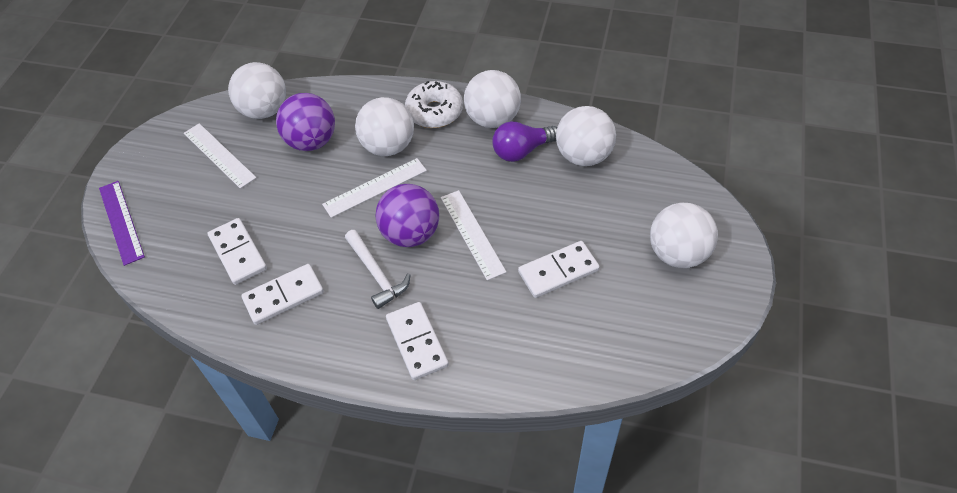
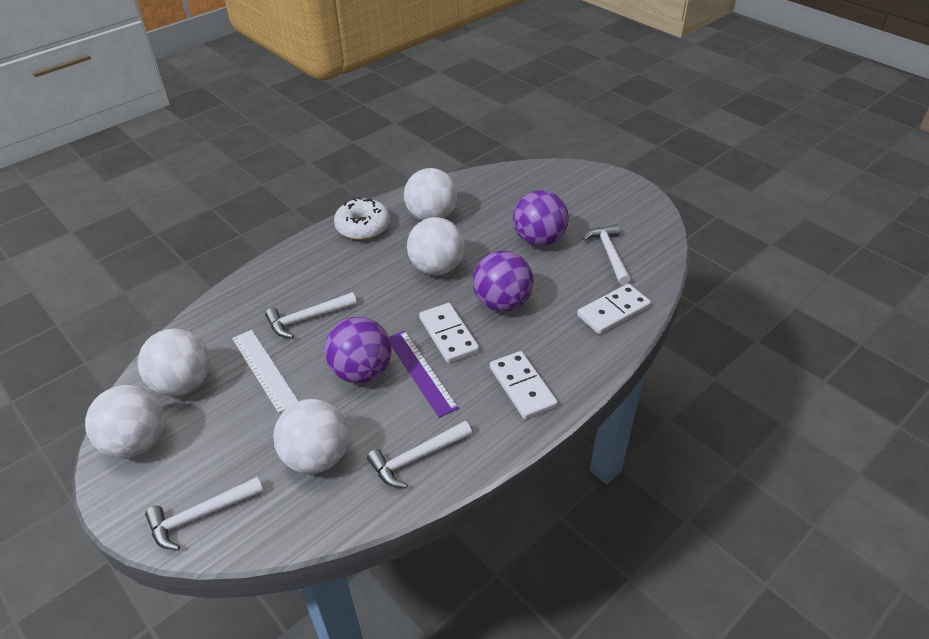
purple ball: [276,93,335,151] [375,184,439,247] = 2 -> [325,317,392,383] [473,251,534,312] [513,190,569,246] = 3
purple light bulb: [492,121,557,162] = 1 -> none = 0
white domino: [208,218,267,285] [241,264,324,325] [386,302,449,380] [518,241,600,298] = 4 -> [419,303,480,363] [490,351,558,419] [577,284,651,334] = 3
white hammer: [345,230,410,309] = 1 -> [145,476,264,550] [265,292,357,338] [367,421,472,488] [583,225,631,285] = 4
white ruler: [184,123,256,189] [322,158,427,218] [441,190,506,281] = 3 -> [232,330,298,413] = 1

